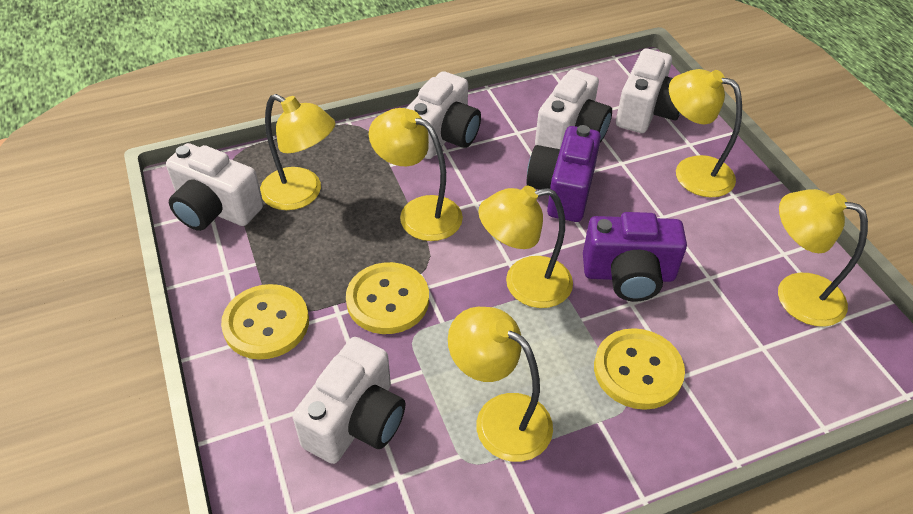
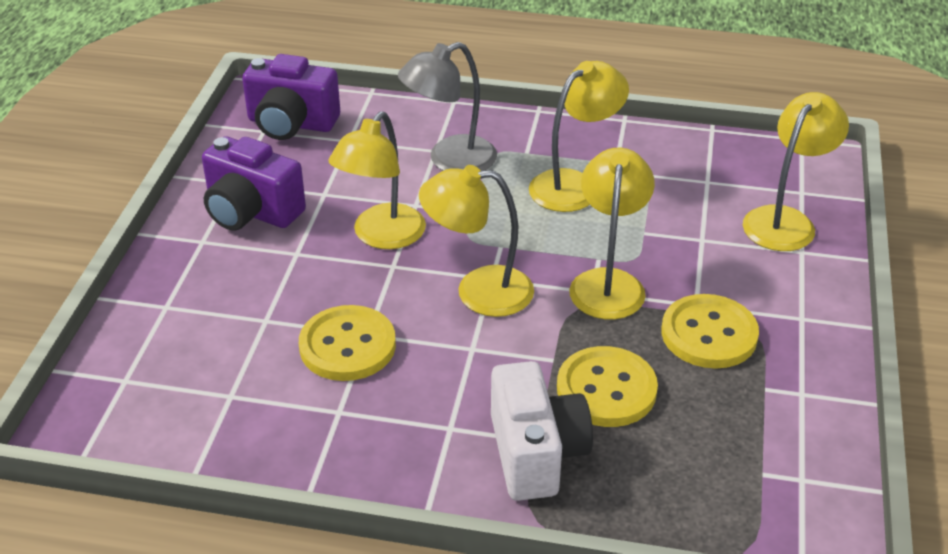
grey lamp: none = 0 -> [398,42,497,171] = 1
white camera: [166,143,263,231] [293,337,405,464] [406,71,481,159] [535,69,612,149] [616,49,681,133] = 5 -> [491,361,593,501] = 1
yellow lamp: [260,94,335,210] [369,108,463,241] [448,307,553,462] [478,186,573,308] [669,69,742,197] [778,189,868,327] = 6 -> [329,111,426,249] [419,165,534,317] [529,61,629,212] [569,148,655,319] [743,92,849,251] = 5

